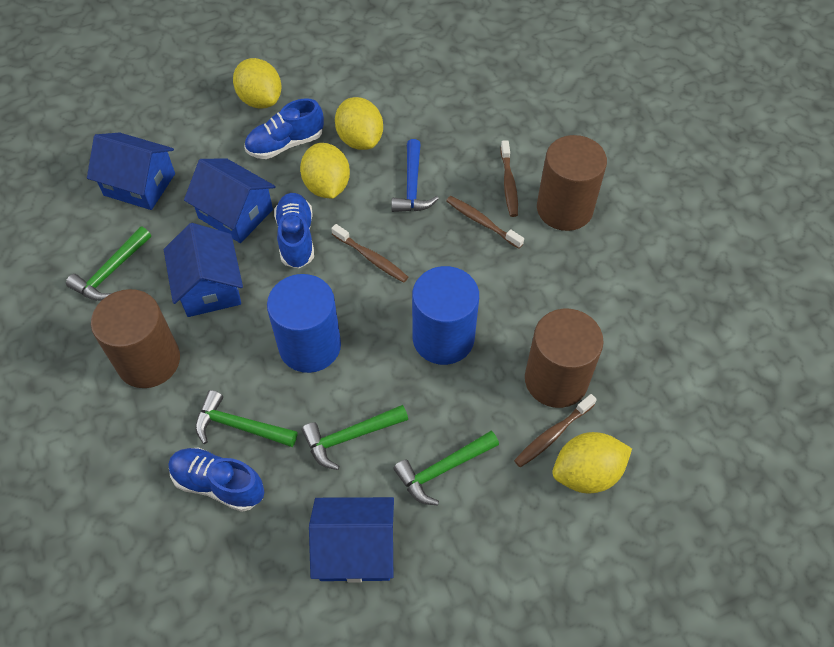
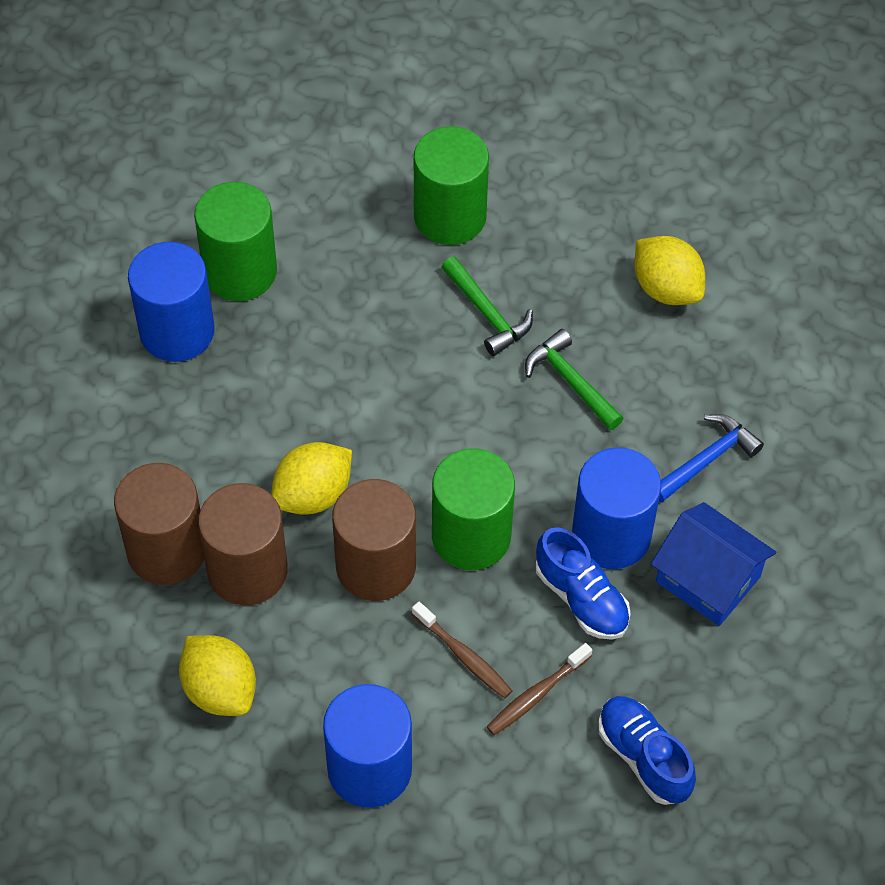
blue cylinder: [267,274,341,373] [412,266,479,365] = 2 -> [128,242,215,362] [323,684,412,808] [572,447,661,569] = 3
blue house: [87,133,175,210] [164,223,243,317] [184,158,275,243] [309,497,394,583] = 4 -> [651,502,776,626] = 1
blue shoe: [168,447,264,512] [245,98,324,159] [274,193,314,269] = 3 -> [536,528,631,640] [598,696,696,805] = 2
brown toothbrush: [331,224,408,283] [446,196,524,249] [501,140,518,217] [514,394,597,467] = 4 -> [412,602,512,699] [487,643,592,735] = 2
green cylinder: none = 0 -> [194,182,277,301] [414,126,489,245] [432,448,515,570] = 3
green hammer: [66,227,151,301] [195,390,297,447] [302,405,408,470] [393,431,499,505] = 4 -> [441,256,533,356] [525,329,624,430] = 2
yellow lemon: [233,58,282,109] [300,143,350,199] [335,97,383,150] [553,432,632,493] = 4 -> [179,635,256,716] [271,442,352,515] [634,236,706,305] = 3

